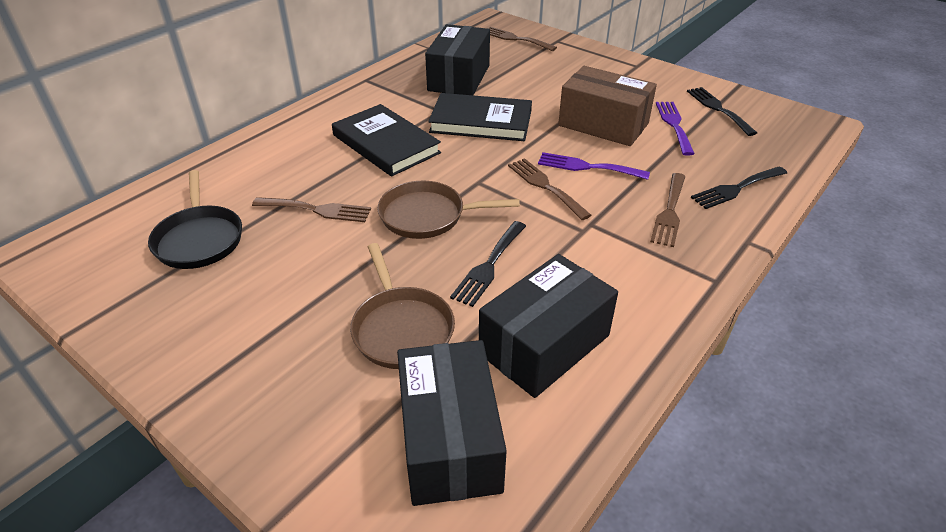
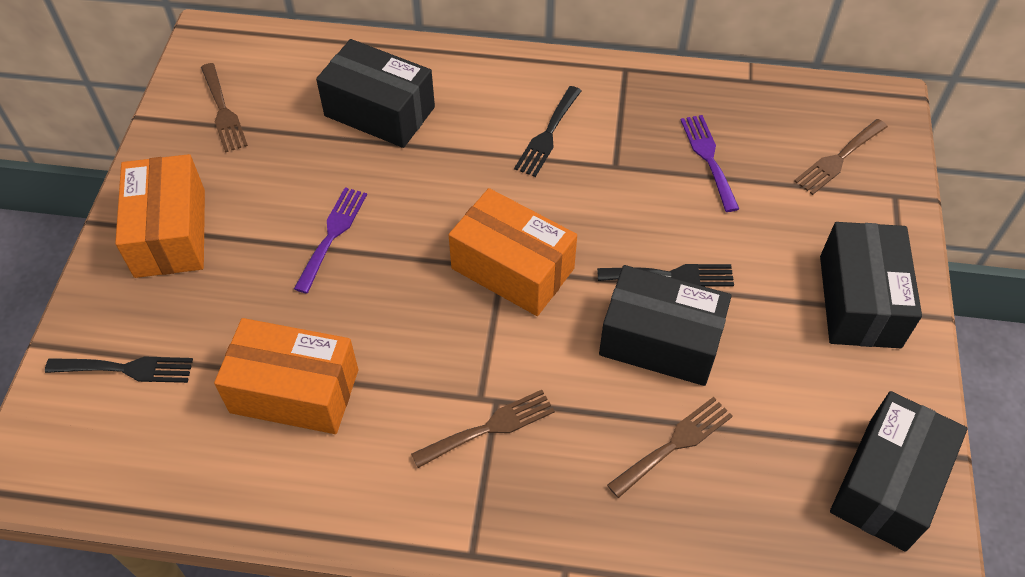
black book: [332,104,441,177] [428,93,532,141] = 2 -> none = 0
black box: [397,340,507,506] [425,24,490,95] [479,254,618,398] = 3 -> [316,39,435,148] [599,265,732,386] [820,222,922,348] [830,391,968,552] = 4
black pan: [148,170,242,269] = 1 -> none = 0
brown box: [558,66,657,146] = 1 -> none = 0
brown pan: [350,243,455,369] [377,181,520,239] = 2 -> none = 0
orange box: none = 0 -> [115,154,205,278] [214,318,358,434] [449,188,577,316] = 3

